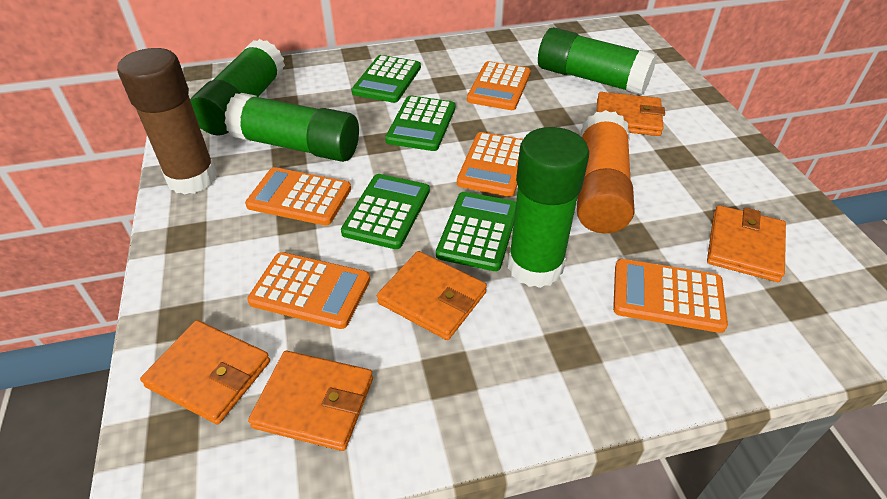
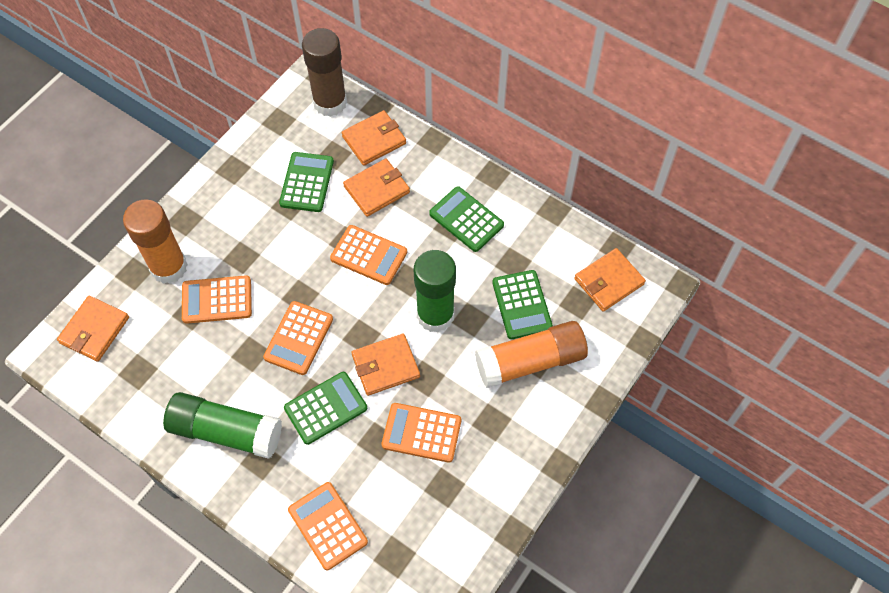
green glue stick: [190,39,285,136] [225,93,359,162] [508,127,589,288] [538,27,657,96] = 4 -> [163,392,282,459] [414,250,456,333] = 2
orange glue stick: [577,110,635,233] = 1 -> [123,199,188,284] [475,321,588,388] = 2

